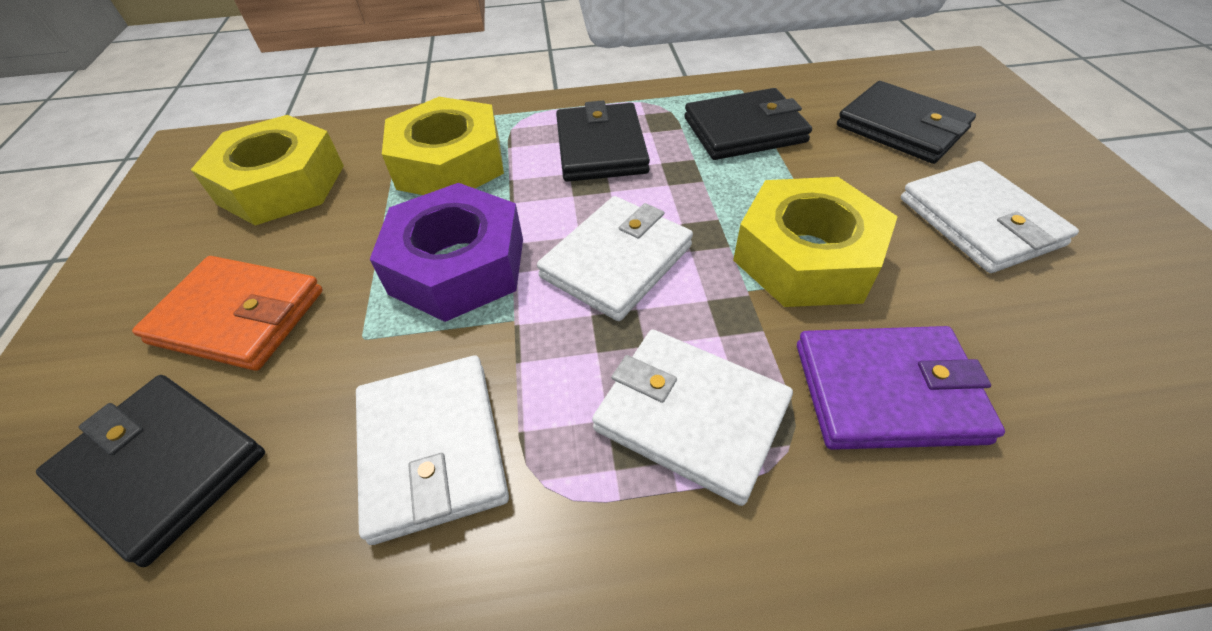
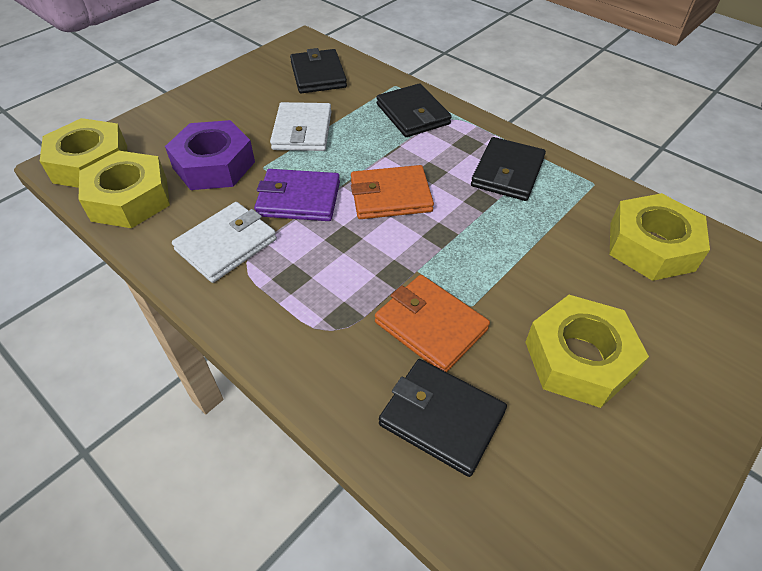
orange wallet: [132,256,323,371] = 1 -> [351,165,434,219] [375,275,490,372] = 2
white wallet: [356,355,509,545] [537,196,693,321] [592,329,793,506] [901,161,1079,273] = 4 -> [172,202,277,283] [270,102,332,151] = 2
yellow nut: [191,115,344,225] [382,97,504,195] [733,177,898,307] = 3 -> [40,118,127,188] [78,151,170,228] [525,295,649,408] [610,193,710,281] = 4

